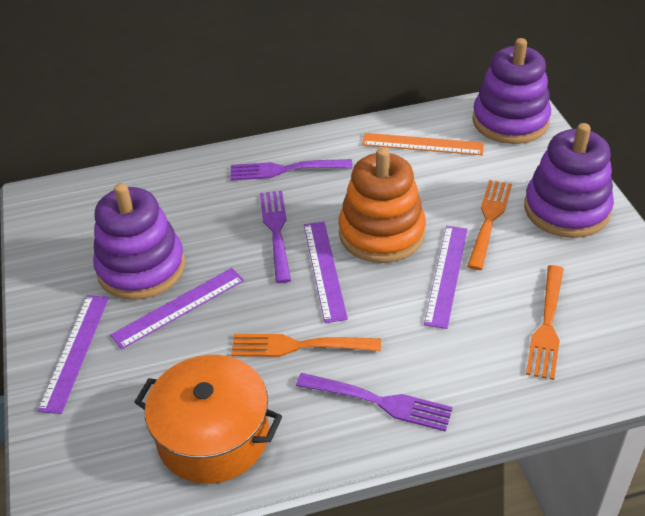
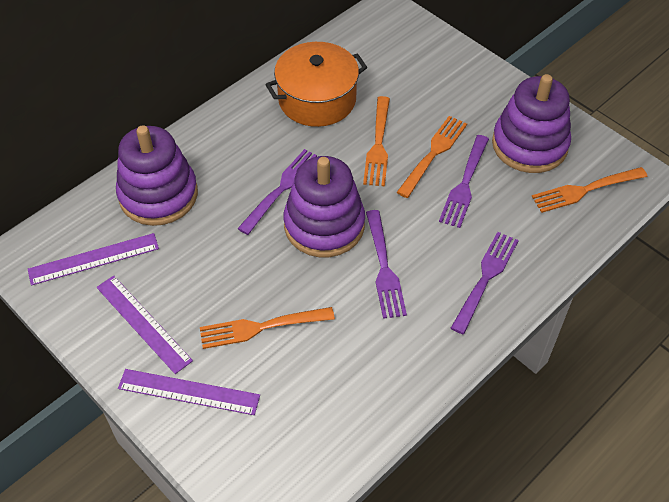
orange fork: [231,334,381,357] [467,180,512,270] [526,265,564,380] = 3 -> [200,307,335,349] [363,96,390,186] [397,116,467,198] [532,167,647,213] = 4
orange ruler: [362,133,484,155] = 1 -> none = 0
orange stacking toy: [339,147,426,263] = 1 -> none = 0
purple fork: [230,159,353,181] [260,191,291,283] [296,373,453,432] = 3 -> [237,149,317,235] [366,210,407,319] [439,135,489,228] [451,232,519,334] = 4
purple ruler: [37,295,109,414] [110,268,244,350] [304,222,348,323] [424,226,468,329] = 4 -> [28,233,159,286] [97,276,193,374] [118,369,260,415] = 3

